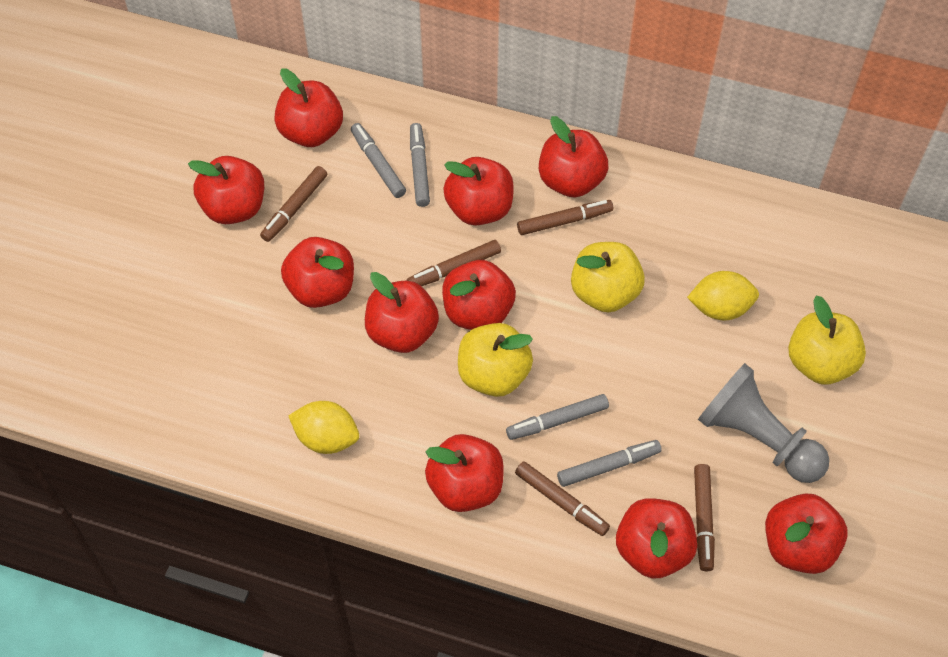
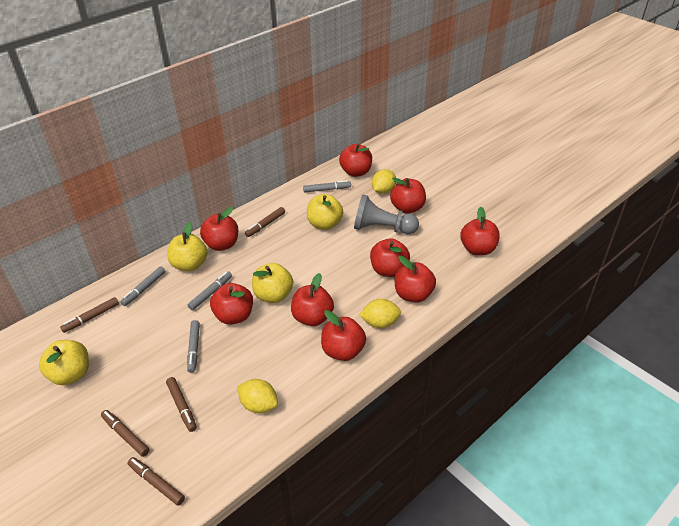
red apple: [188,156,264,224] [274,68,343,147] [281,237,354,308] [365,272,439,353] [425,434,504,512] [442,260,516,330] [443,157,514,226] [539,116,608,198] [616,498,697,578] [765,493,847,574] = 10 -> [200,207,238,251] [210,283,253,325] [291,273,334,326] [321,310,366,361] [339,144,372,177] [370,238,410,277] [390,178,426,213] [395,256,436,303] [460,207,500,255] = 9
yellow apple: [458,323,533,397] [571,242,645,313] [788,295,866,385] = 3 -> [39,340,89,385] [167,222,207,271] [252,263,293,303] [307,194,343,230] = 4
yellow lemon: [288,401,359,454] [687,271,759,320] = 2 -> [237,379,278,413] [359,299,401,328] [372,169,396,194] = 3

